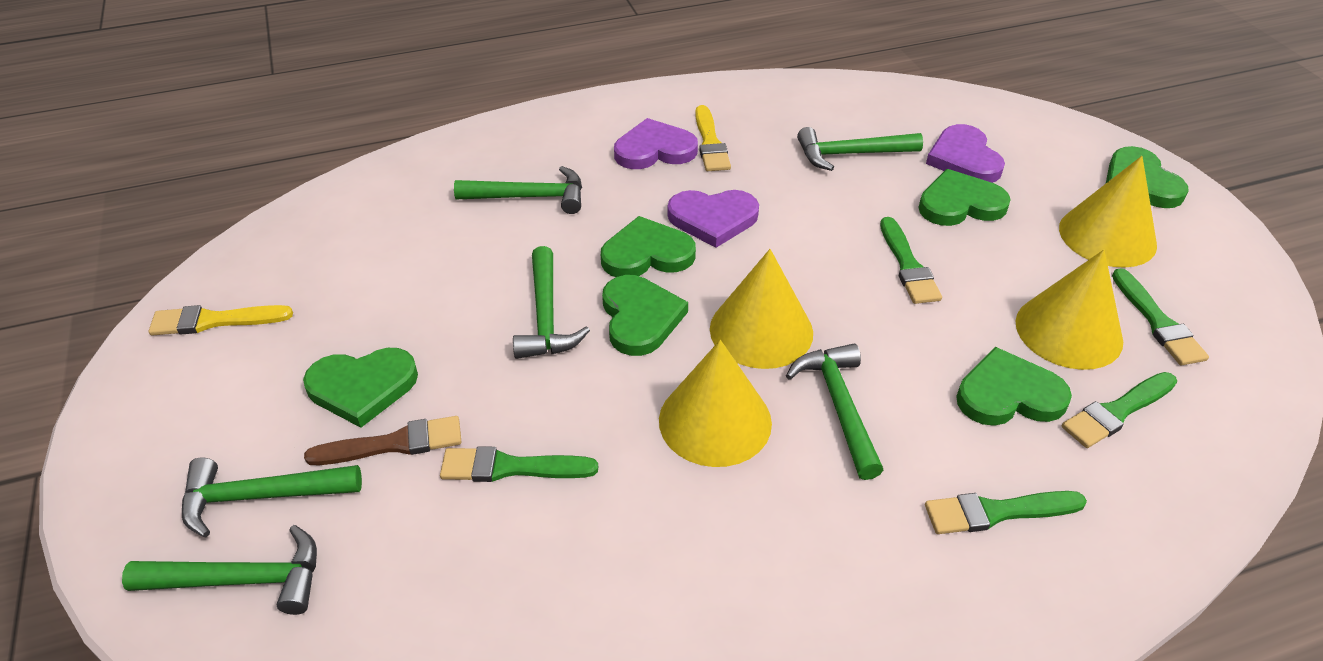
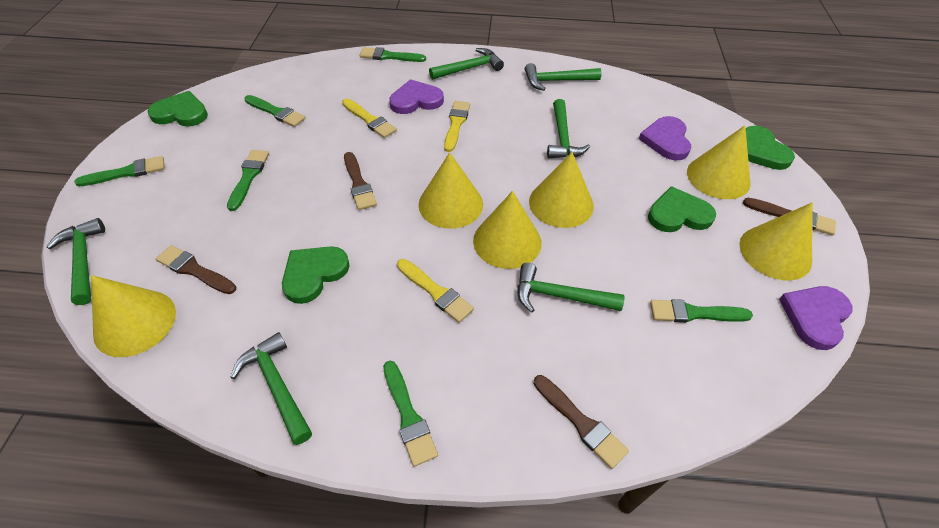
brown brush: [304,416,462,465] = 1 -> [156,245,236,294] [344,152,377,210] [534,375,629,469] [743,198,836,236] = 4
green brush: [440,446,598,482] [880,217,942,304] [925,491,1087,534] [1062,372,1177,448] [1112,268,1209,365] = 5 -> [75,156,165,186] [227,150,269,211] [245,95,306,127] [360,47,426,62] [383,361,438,467] [650,299,753,323] = 6
green heart: [303,348,418,428] [601,216,696,277] [602,275,688,356] [918,169,1011,226] [956,347,1072,426] [1106,146,1189,208] = 6 -> [148,91,208,127] [282,246,350,304] [648,186,716,232] [746,126,795,170] = 4
yellow brush: [149,305,293,336] [695,105,731,171] = 2 -> [342,98,397,138] [397,259,474,323] [444,101,470,152] = 3
yellow cone: [659,340,772,467] [710,249,813,369] [1015,250,1123,370] [1059,156,1157,268] = 4 -> [91,275,176,357] [419,152,483,229] [473,191,541,269] [529,152,594,228] [687,126,751,199] [739,203,813,280] = 6

